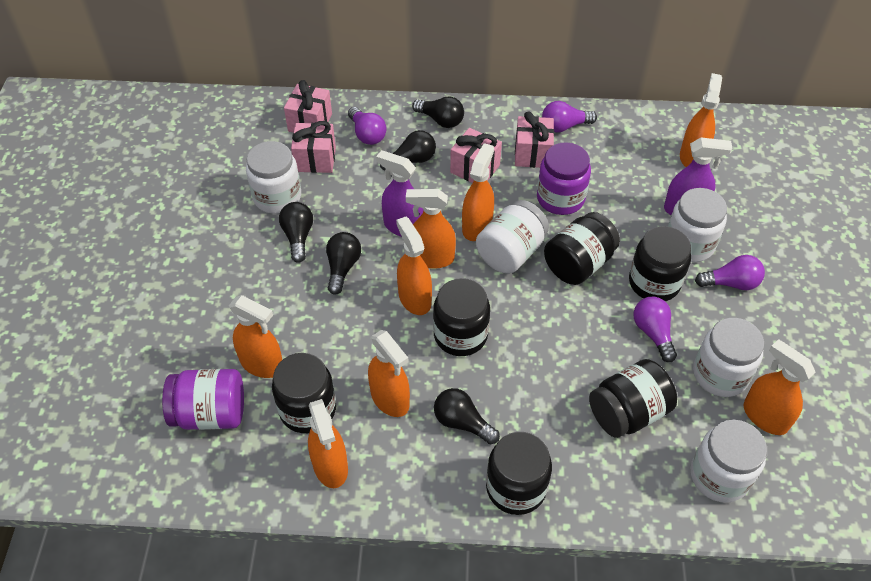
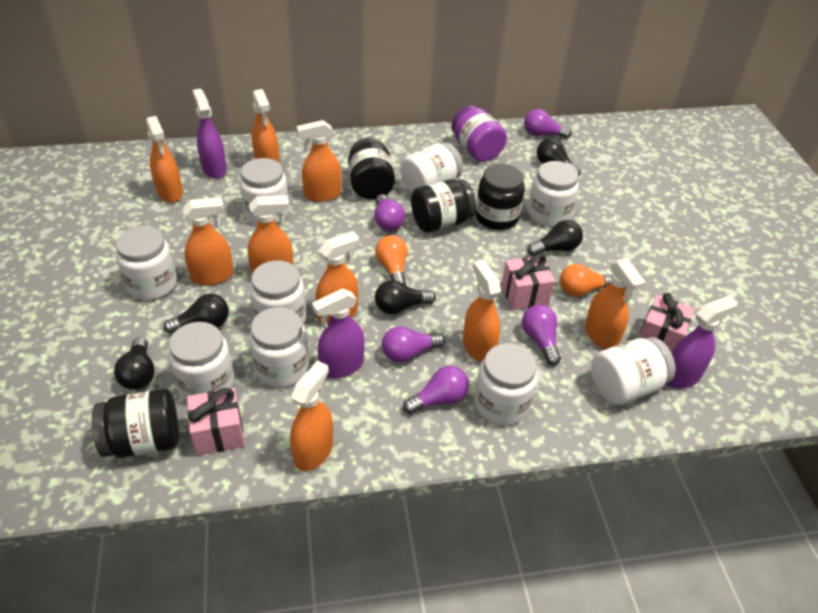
black jar: [272,353,336,433] [433,278,490,356] [486,432,552,515] [544,212,620,285] [589,359,677,438] [629,226,691,301] = 6 -> [92,389,179,458] [348,138,395,199] [411,179,476,232] [475,164,525,230] = 4
orange light bulb: none = 0 -> [375,235,407,285] [560,264,612,297] = 2
orange spray bottle: [229,295,282,378] [308,399,348,488] [368,330,410,417] [396,217,432,315] [406,189,456,269] [462,143,494,241] [680,73,722,167] [744,339,816,435] = 8 -> [146,116,183,203] [182,197,233,286] [248,195,293,274] [252,89,280,164] [290,361,333,471] [297,120,341,202] [315,231,359,324] [463,260,501,362] [585,258,645,349] = 9
pink gift: [284,80,332,133] [291,121,336,173] [450,128,502,183] [515,111,554,168] = 4 -> [187,388,245,456] [501,254,555,310] [639,293,694,352] = 3
purple jar: [162,369,244,430] [537,142,591,215] = 2 -> [451,105,507,162] = 1
purple light bulb: [348,107,387,145] [542,101,597,133] [634,297,677,362] [695,255,765,290] = 4 -> [375,194,405,231] [382,326,445,362] [403,366,469,414] [522,304,561,366] [524,109,572,139] = 5
purple spray bottle: [376,150,423,237] [664,137,732,215] = 2 -> [192,89,227,179] [312,289,364,379] [666,296,738,389] = 3
white jar: [246,141,301,214] [476,200,549,274] [668,188,727,262] [691,420,767,503] [693,318,764,397] = 5 -> [116,226,177,300] [169,322,234,399] [239,158,289,224] [249,307,309,387] [250,261,306,324] [400,143,463,194] [474,343,537,425] [528,161,579,227] [591,337,675,405] = 9

